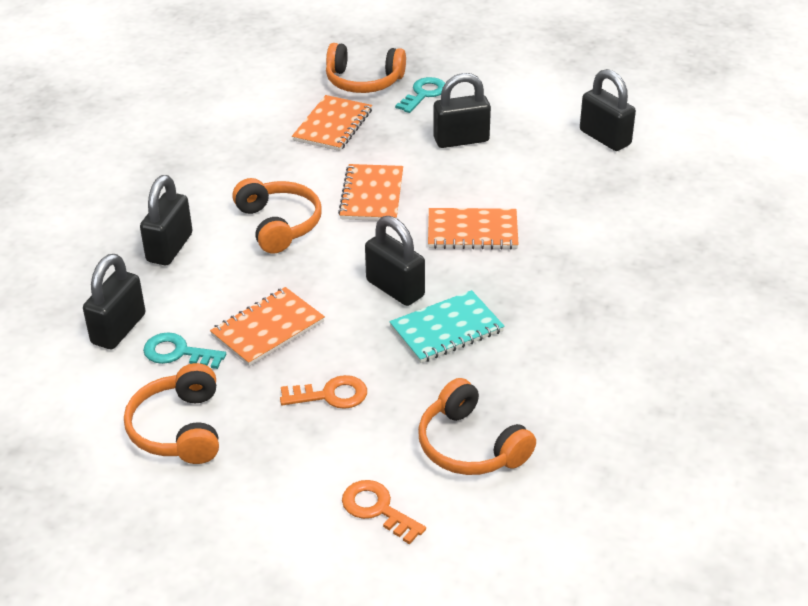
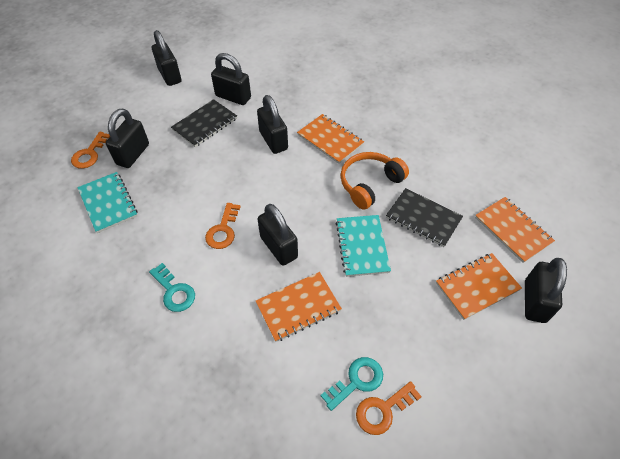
black notebook: none = 0 -> [171,99,237,147] [386,188,463,247] = 2
black padlock: [83,254,146,349] [140,175,192,265] [365,216,425,306] [433,73,491,148] [580,69,636,151] = 5 -> [106,108,149,168] [152,30,181,86] [211,53,251,105] [257,95,288,154] [258,204,298,266] [525,258,567,323] = 6
orange headphones: [124,363,219,464] [232,178,322,254] [326,43,406,93] [418,378,536,475] = 4 -> [340,152,409,210] = 1
orange key: [280,375,367,409] [342,480,426,544] = 2 -> [71,132,110,169] [205,203,241,249] [356,381,422,435] = 3
turquoise notebook: [389,290,505,363] = 1 -> [77,172,138,233] [336,215,391,277] = 2

